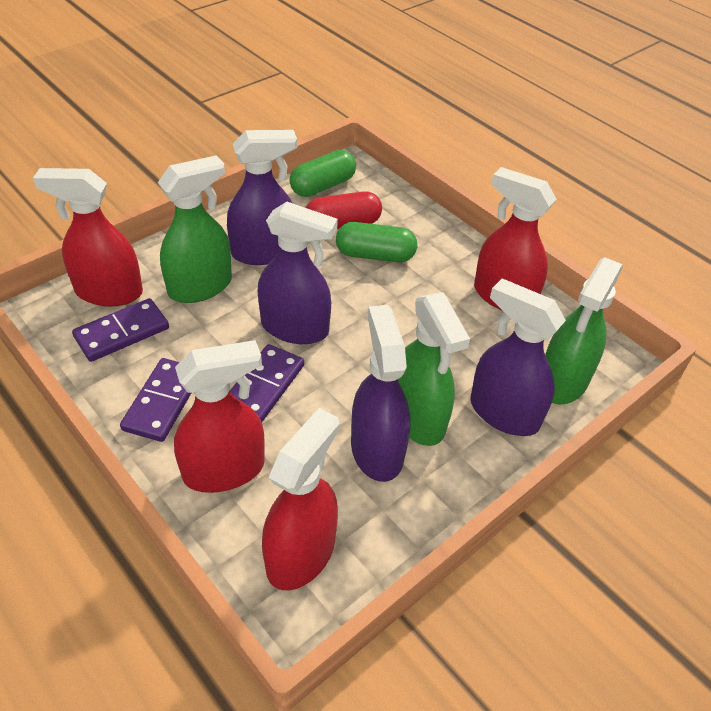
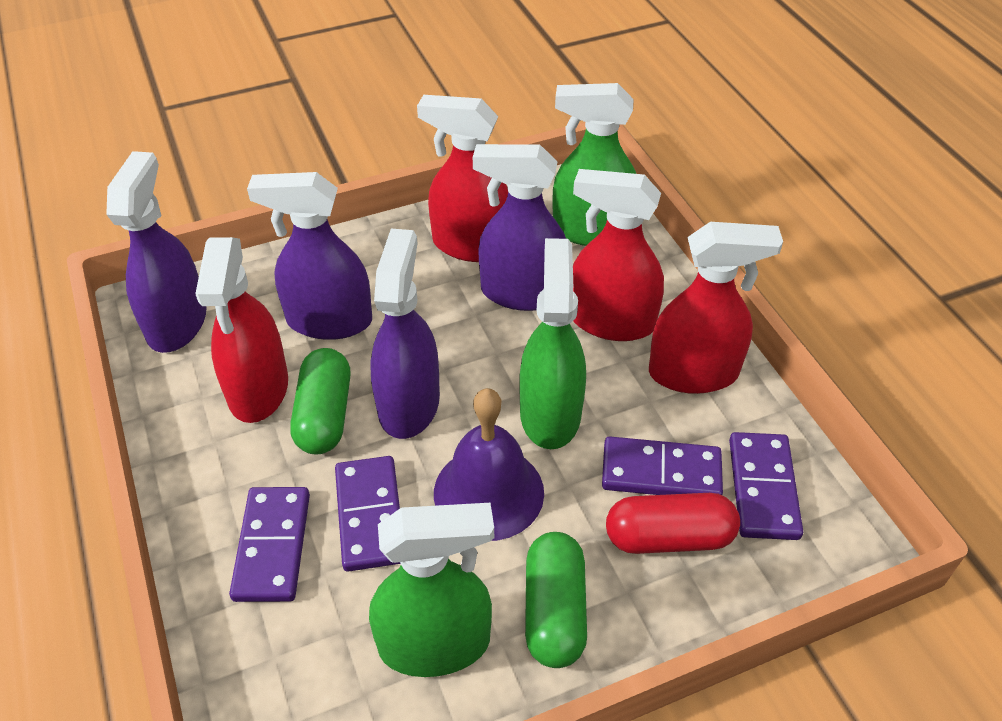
purple bell: none = 0 -> [434,388,544,541] = 1
purple domino: [72,298,169,362] [120,358,191,442] [230,344,304,422] = 3 -> [229,487,310,602] [335,456,400,572] [602,436,723,495] [729,432,803,540] = 4

